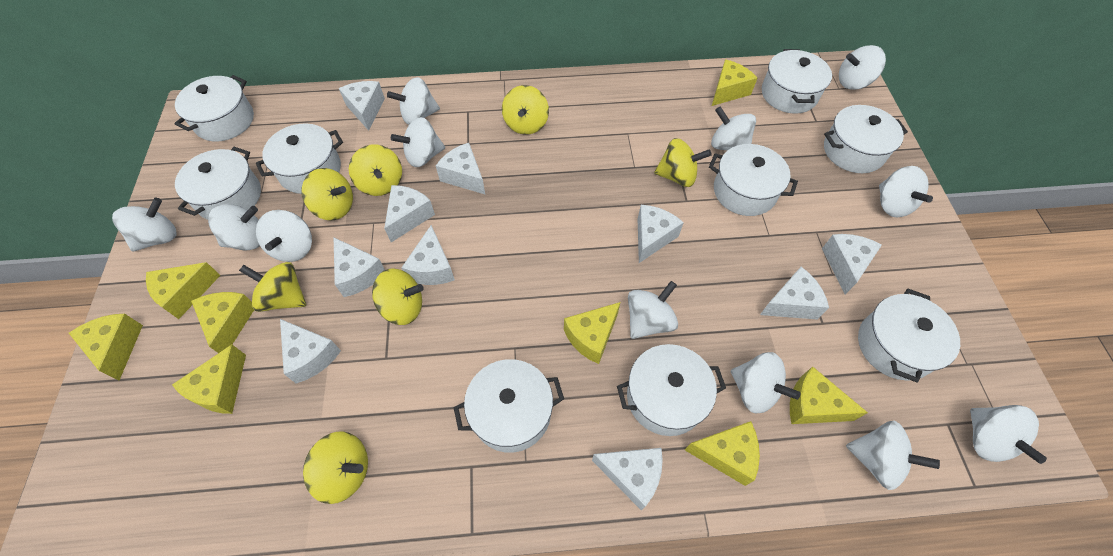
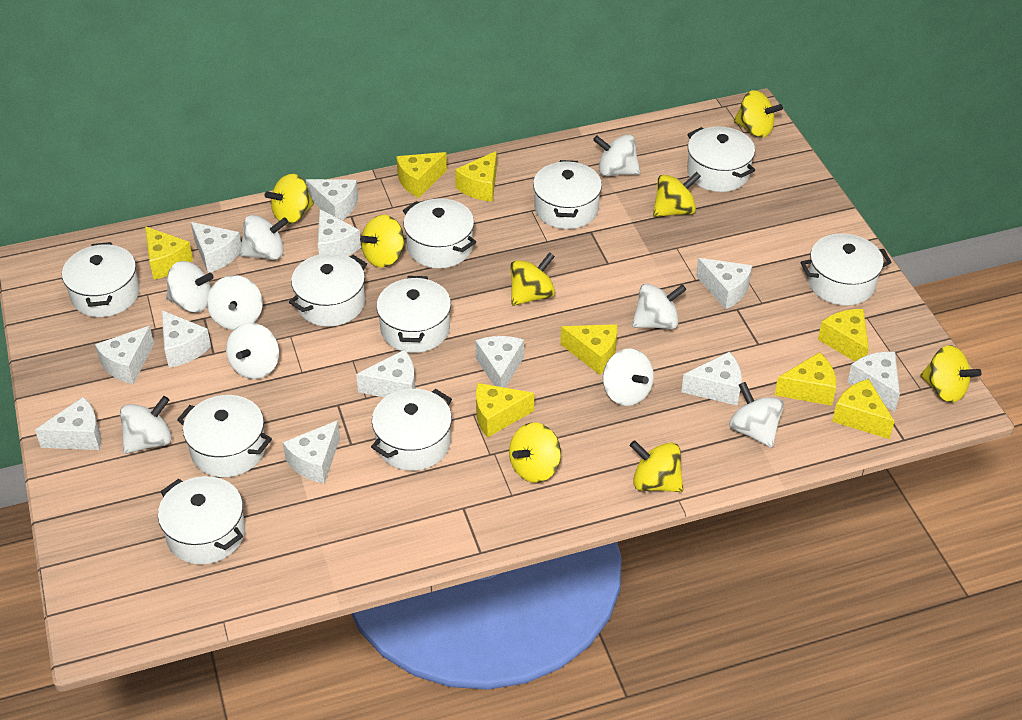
white cheese: [280,319,341,384] [333,237,385,297] [339,81,385,131] [384,185,435,242] [401,225,455,285] [436,143,485,194] [592,448,663,510] [638,205,684,263] [760,267,829,320] [822,234,882,294] = 10 -> [35,397,101,450] [95,326,154,384] [162,310,211,368] [191,222,241,273] [283,420,340,484] [306,179,358,220] [318,209,361,256] [356,349,415,397] [475,336,524,388] [681,352,742,406] [696,258,752,309] [847,352,900,412] = 12
white pot: [174,75,254,142] [175,147,261,220] [256,123,343,194] [453,359,564,453] [617,344,726,436] [709,144,798,216] [762,49,832,114] [824,105,908,173] [858,289,960,382] = 9 -> [62,242,140,317] [158,476,245,564] [177,395,272,477] [289,253,367,327] [371,389,452,471] [376,276,451,353] [403,198,476,268] [533,160,602,229] [687,126,755,192] [801,233,892,306] = 10
white spinning top: [112,198,177,252] [208,204,260,250] [256,210,312,262] [387,77,440,125] [391,117,445,167] [628,281,678,339] [711,107,756,151] [731,352,800,414] [839,45,886,90] [846,421,940,490] [879,166,933,217] [970,405,1047,464] = 12 -> [120,396,172,454] [166,261,214,312] [207,275,263,330] [226,323,279,379] [240,215,288,260] [593,134,640,176] [603,348,654,406] [632,283,686,329] [729,382,784,448] = 9
yellow spinning top: [239,262,306,312] [301,168,353,221] [303,431,368,504] [349,144,402,196] [372,268,424,325] [502,85,549,135] [654,138,712,187] = 7 -> [265,174,314,225] [360,215,404,268] [509,423,561,483] [510,252,555,306] [629,440,683,492] [653,172,701,217] [734,90,783,138] [921,345,982,403] = 8

